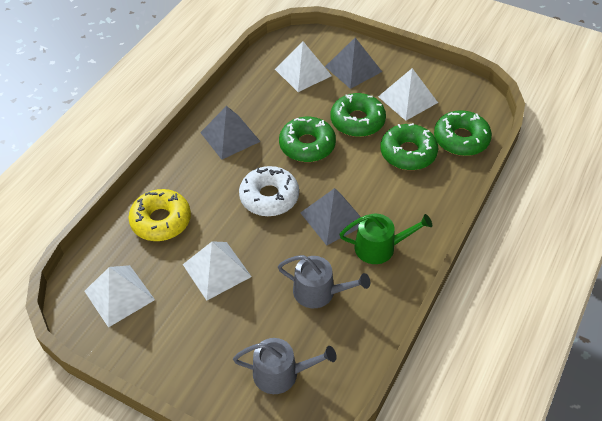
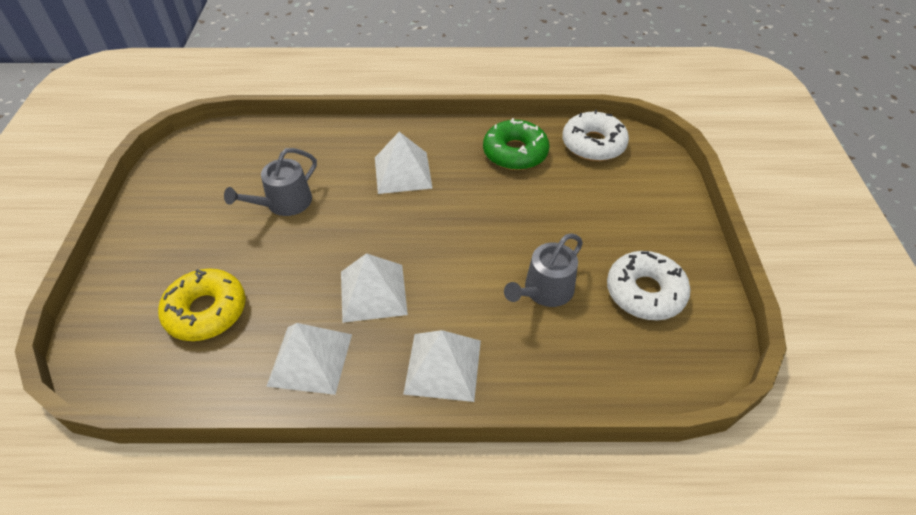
green donut: [279,117,336,162] [331,93,386,137] [380,123,438,170] [434,110,492,156] = 4 -> [483,118,549,170] = 1
green watering can: [340,214,432,264] = 1 -> none = 0
grey pyramid: [200,106,261,160] [300,188,361,246] [325,38,382,89] = 3 -> none = 0
white donut: [239,166,299,216] = 1 -> [562,110,629,161] [607,251,691,320] = 2

